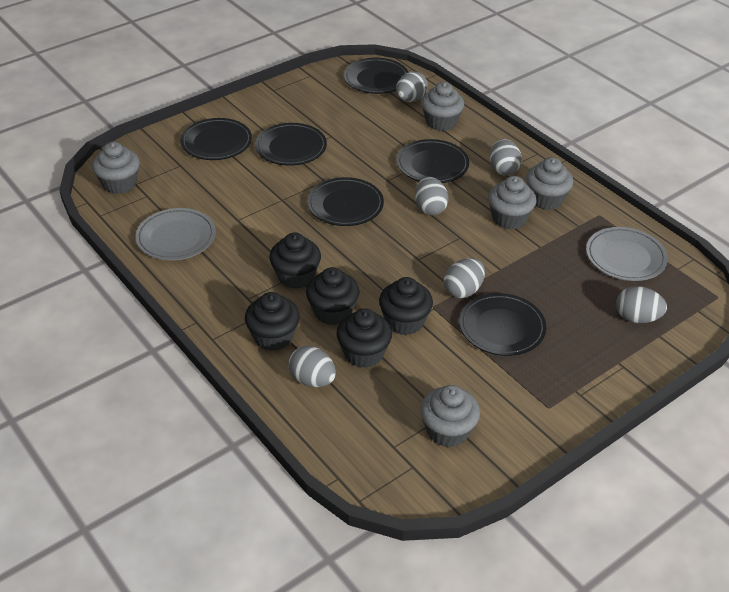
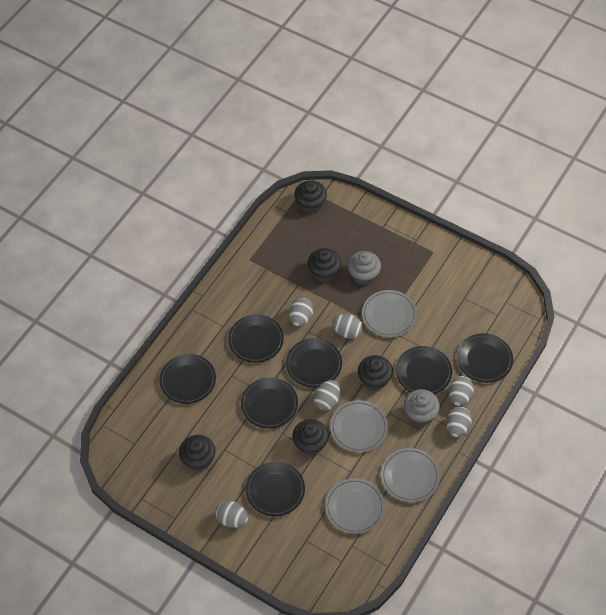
black plate: [180,118,252,160] [255,123,327,166] [307,177,384,226] [344,58,408,94] [397,139,469,183] [459,293,546,356] = 6 -> [159,354,216,404] [228,315,284,363] [241,377,298,429] [246,461,305,517] [286,338,342,388] [396,346,452,394] [457,333,513,383] = 7
grey cupcake: [92,142,140,194] [420,385,480,447] [421,82,464,131] [488,176,537,230] [526,157,573,210] = 5 -> [348,251,381,285] [404,389,440,425] = 2
grey plate: [135,208,216,260] [586,227,668,281] = 2 -> [325,478,385,534] [330,400,388,453] [362,290,417,337] [381,448,440,503] = 4

